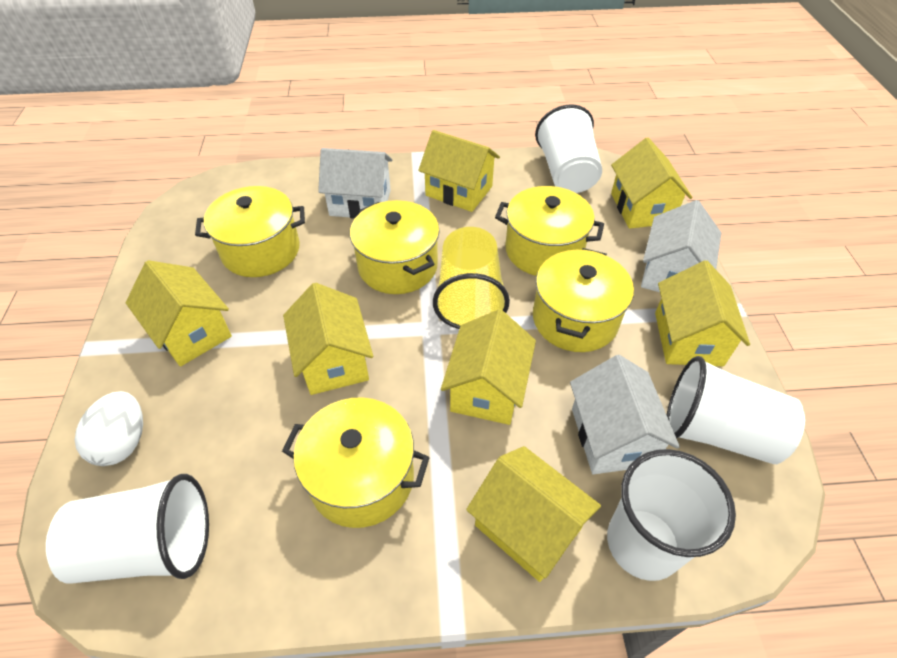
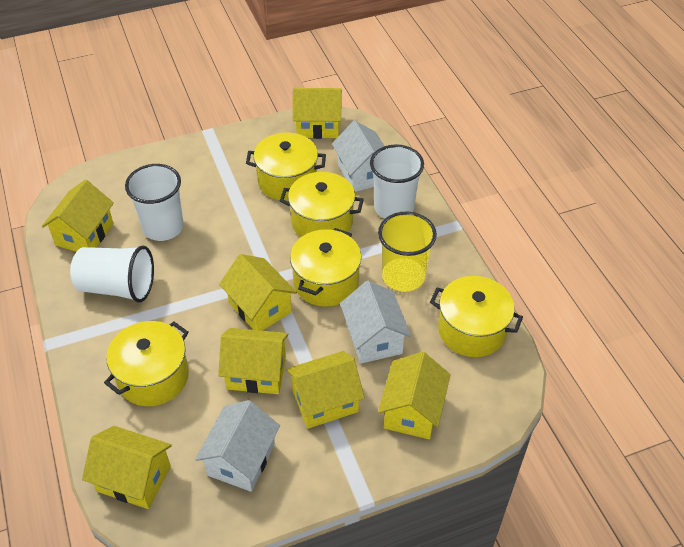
white cup: [46,474,209,584] [535,104,602,193] [607,449,736,581] [667,356,805,464] = 4 -> [70,245,154,302] [125,164,184,241] [370,144,424,218] = 3
white egg: [75,391,143,466] = 1 -> none = 0

